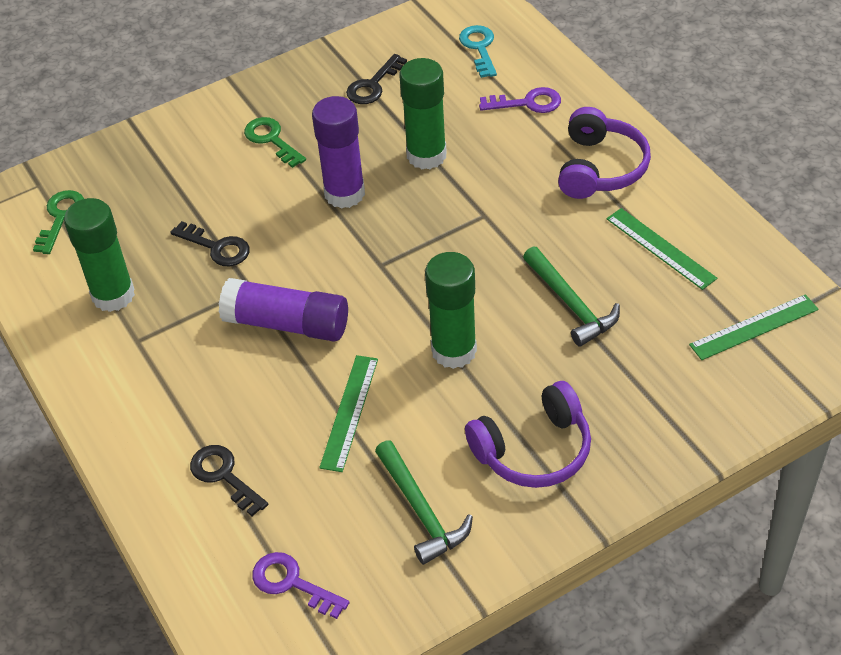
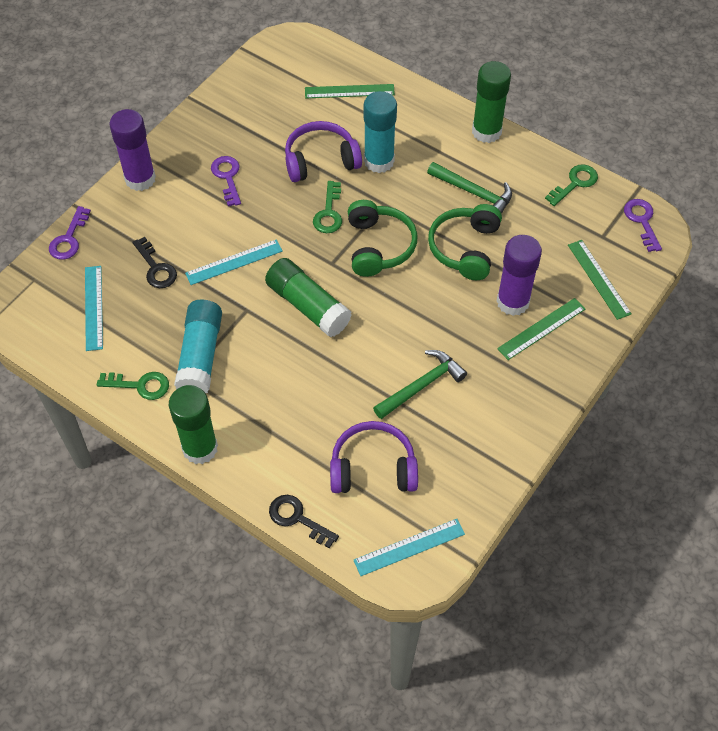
black key: [170,221,250,267] [190,445,268,516] [346,54,407,104] = 3 -> [132,237,177,288] [269,495,339,548] = 2
green headphones: none = 0 -> [348,200,418,277] [428,204,502,280] = 2
green key: [33,190,84,254] [244,117,306,168] = 2 -> [97,372,169,400] [313,181,342,233] [545,164,598,206] = 3
purple key: [252,552,350,619] [479,87,561,113] = 2 -> [49,206,91,260] [211,156,241,206] [624,199,662,252] = 3
turquoise glue stick: none = 0 -> [174,299,222,393] [364,91,397,173] = 2
turquoise key: [459,25,497,78] = 1 -> none = 0
turquoise ruler: none = 0 -> [85,266,103,351] [185,239,283,285] [353,519,465,576] = 3

